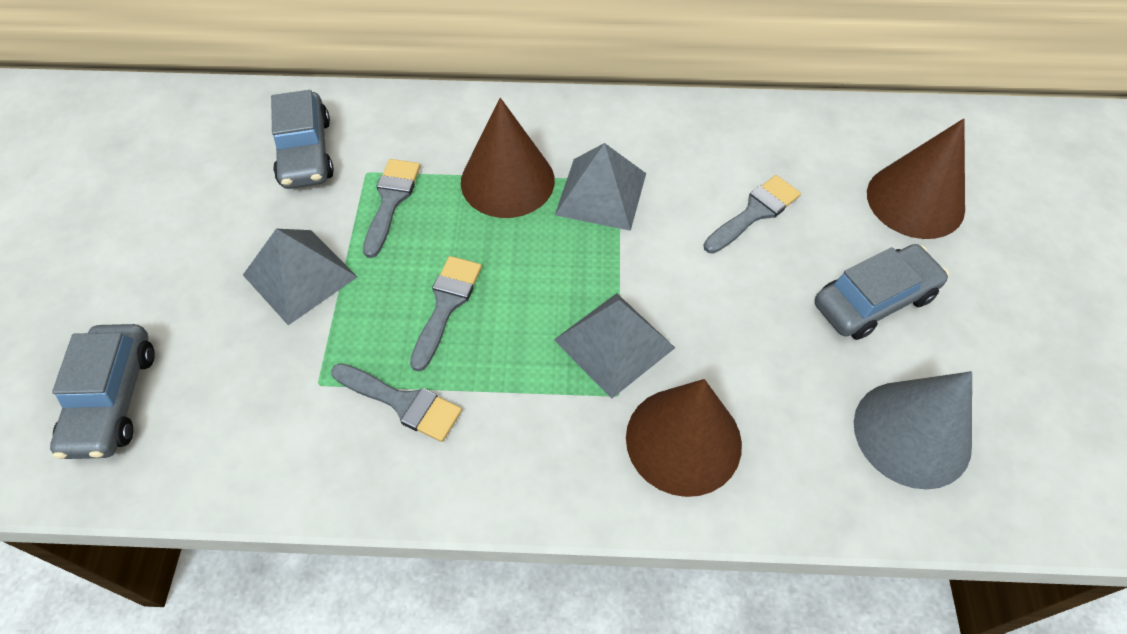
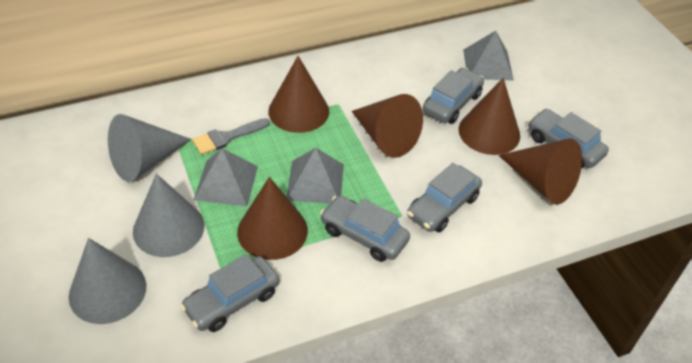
brown cone: [461,98,555,218] [626,379,742,497] [867,118,965,239] = 3 -> [237,177,308,260] [268,56,329,133] [352,94,423,158] [459,78,520,155] [499,138,582,205] = 5
grey brush: [331,363,462,442] [363,159,420,258] [410,256,482,371] [703,175,801,254] = 4 -> [192,118,270,155] = 1
grey car: [50,324,155,459] [271,90,334,189] [815,244,949,340] = 3 -> [180,254,279,332] [320,195,410,262] [407,163,482,232] [423,68,484,124] [528,109,609,168] = 5
grey cone: [854,371,972,490] = 1 -> [69,238,147,324] [108,114,192,182] [133,174,204,257] = 3

